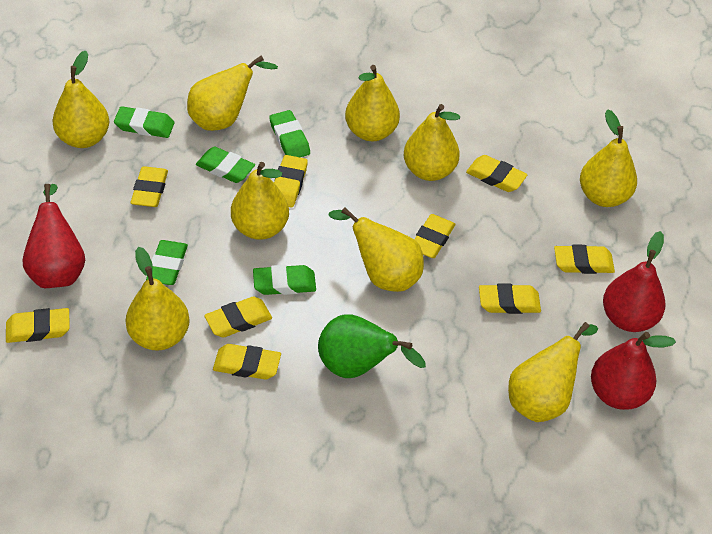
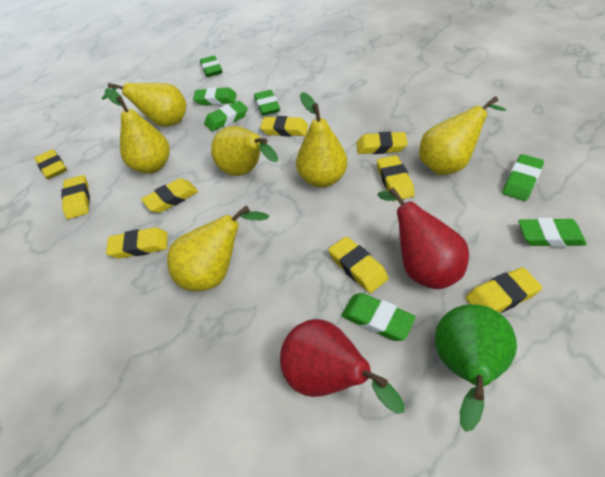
green eraser: [114,106,174,138] [146,240,188,285] [196,146,255,183] [253,265,316,295] [269,110,310,157] = 5 -> [193,87,237,105] [200,56,222,77] [204,101,248,131] [254,90,280,116] [341,293,416,341] [502,154,544,201] [518,218,587,247] = 7
red pear: [22,184,85,288] [591,332,676,410] [603,231,666,332] = 3 -> [280,319,404,414] [378,187,469,289] = 2
yellow pear: [52,51,109,148] [126,247,190,351] [187,56,278,131] [231,162,289,240] [329,207,424,292] [345,65,400,141] [404,104,460,181] [508,322,598,422] [580,109,637,207] = 9 -> [102,83,187,127] [105,88,170,173] [167,205,269,291] [211,126,278,176] [296,92,347,188] [419,96,506,175] = 6

